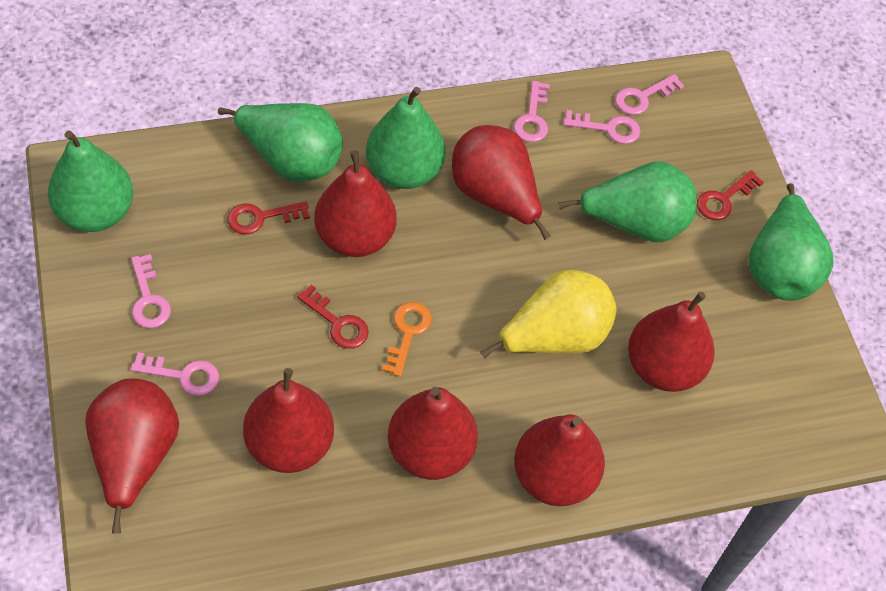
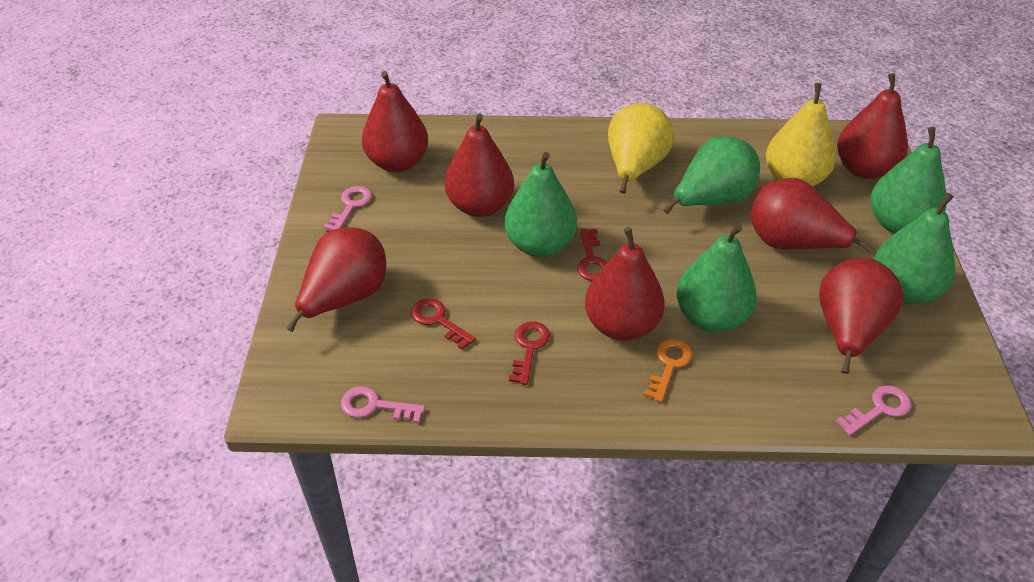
pink key: [131,254,171,328] [131,352,219,396] [514,81,550,142] [564,110,640,144] [615,74,684,115] = 5 -> [323,186,372,230] [341,386,425,423] [836,385,911,435] = 3
yellow pear: [480,270,617,358] = 1 -> [608,103,674,193] [766,83,836,187] = 2

